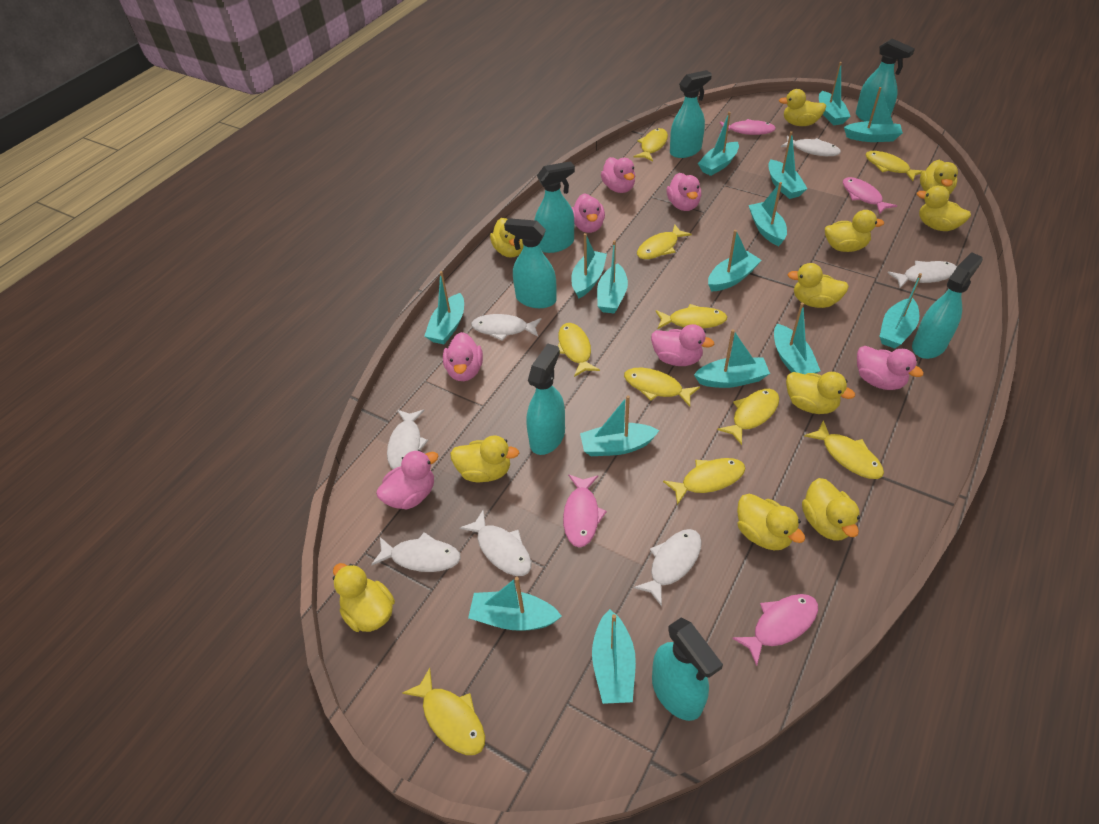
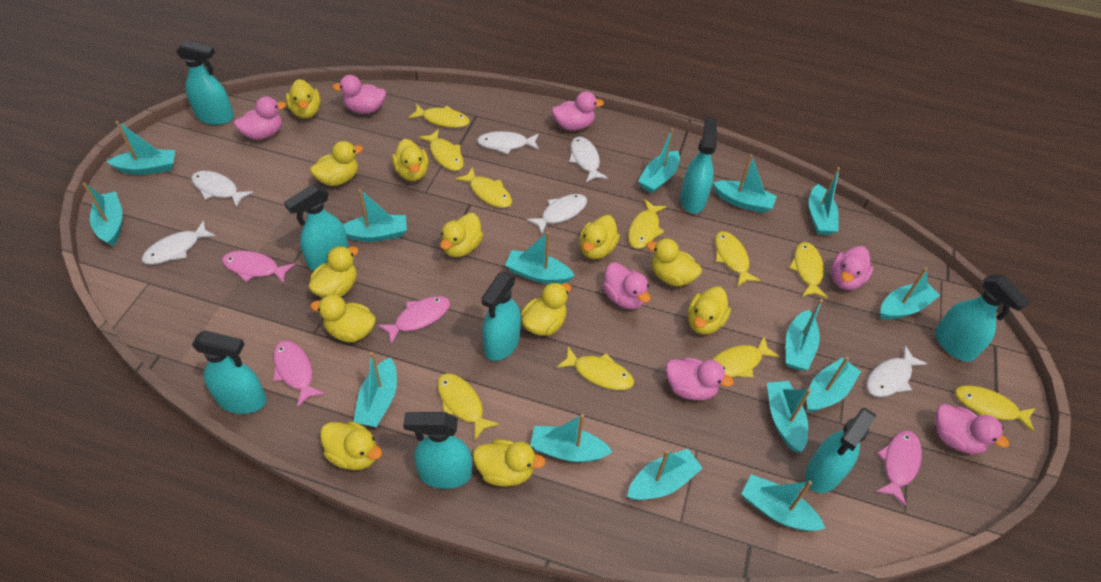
turquoise spray bottle: [504,218,557,308] [526,343,565,455] [535,161,575,253] [652,618,723,721] [670,70,712,158] [856,39,915,121] [912,252,983,359] = 7 -> [176,40,234,125] [192,330,267,414] [284,184,349,271] [403,412,472,489] [481,272,521,361] [680,117,717,214] [805,408,877,493] [935,274,1030,362] = 8
white fish: [371,532,461,572] [387,410,428,469] [459,510,532,576] [471,314,541,341] [633,529,702,606] [781,136,841,156] [887,261,957,288] = 7 -> [142,221,216,265] [191,171,253,208] [477,131,539,154] [527,194,587,234] [569,137,608,182] [866,346,927,397] = 6
yellow duck: [333,563,395,632] [450,435,519,482] [490,218,523,258] [737,494,805,550] [779,89,826,126] [786,372,855,414] [788,263,849,308] [802,478,860,541] [825,210,884,252] [917,185,971,231] [920,160,958,195] = 11 -> [286,79,321,119] [308,246,358,298] [310,141,363,186] [311,294,376,342] [320,421,382,470] [392,139,429,181] [440,213,483,257] [473,439,546,487] [521,282,571,336] [580,215,620,259] [646,238,702,287] [688,287,731,334] = 12

